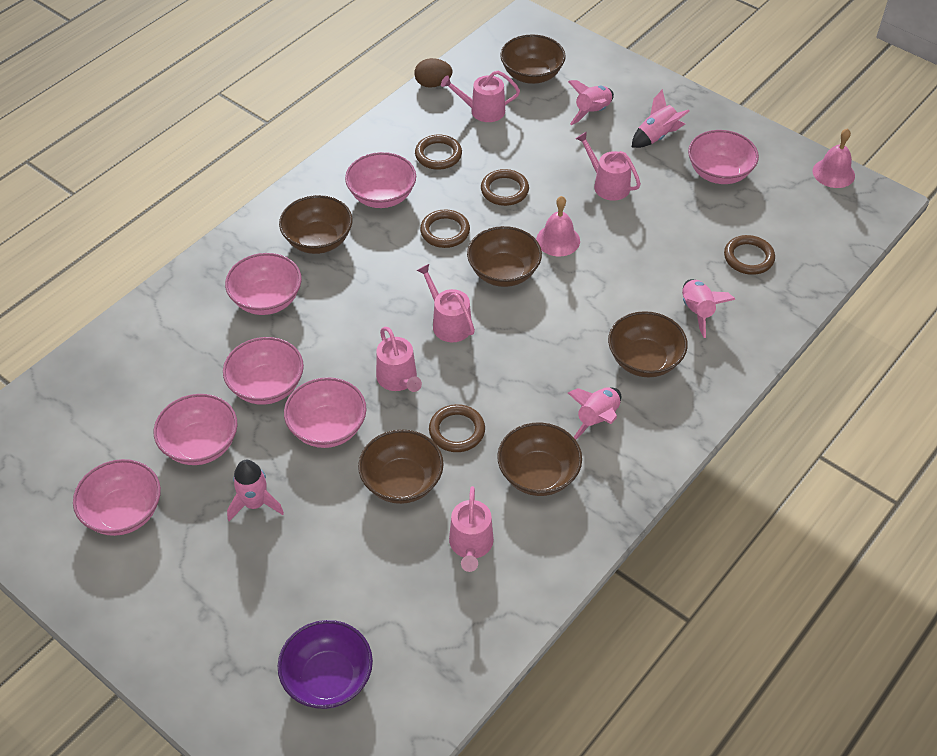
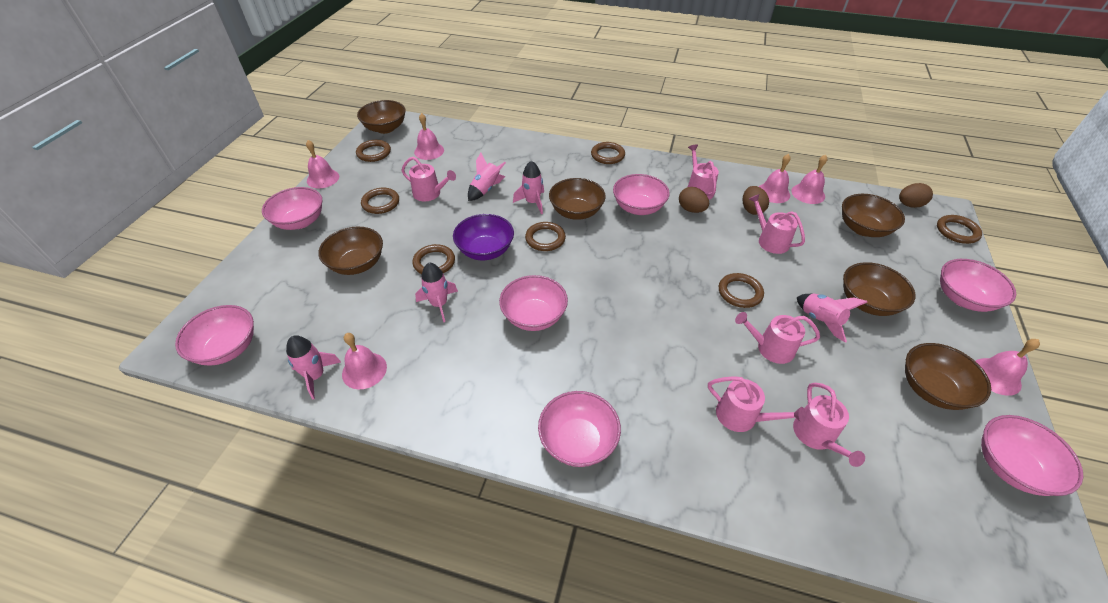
brown egg: [415,58,452,88] = 1 -> [679,187,709,213] [743,186,769,215] [899,183,933,208] = 3
brown ring: [415,134,462,170] [420,210,470,248] [429,404,485,452] [481,169,529,206] [724,235,775,275] = 5 -> [356,140,391,162] [361,188,399,214] [413,244,455,274] [525,222,566,251] [591,142,625,164] [719,273,764,308] [937,215,982,244] = 7
pink bell: [536,196,580,256] [812,128,855,188] = 2 -> [306,140,339,188] [342,333,387,389] [414,113,444,160] [759,154,791,203] [791,155,827,204] [976,339,1040,396] = 6
pink watering can: [376,327,422,392] [416,264,475,342] [441,71,520,122] [449,486,494,572] [576,132,641,201] = 5 -> [401,157,456,202] [688,144,719,200] [708,376,806,432] [735,312,820,364] [749,194,805,254] [793,383,865,467] = 6

